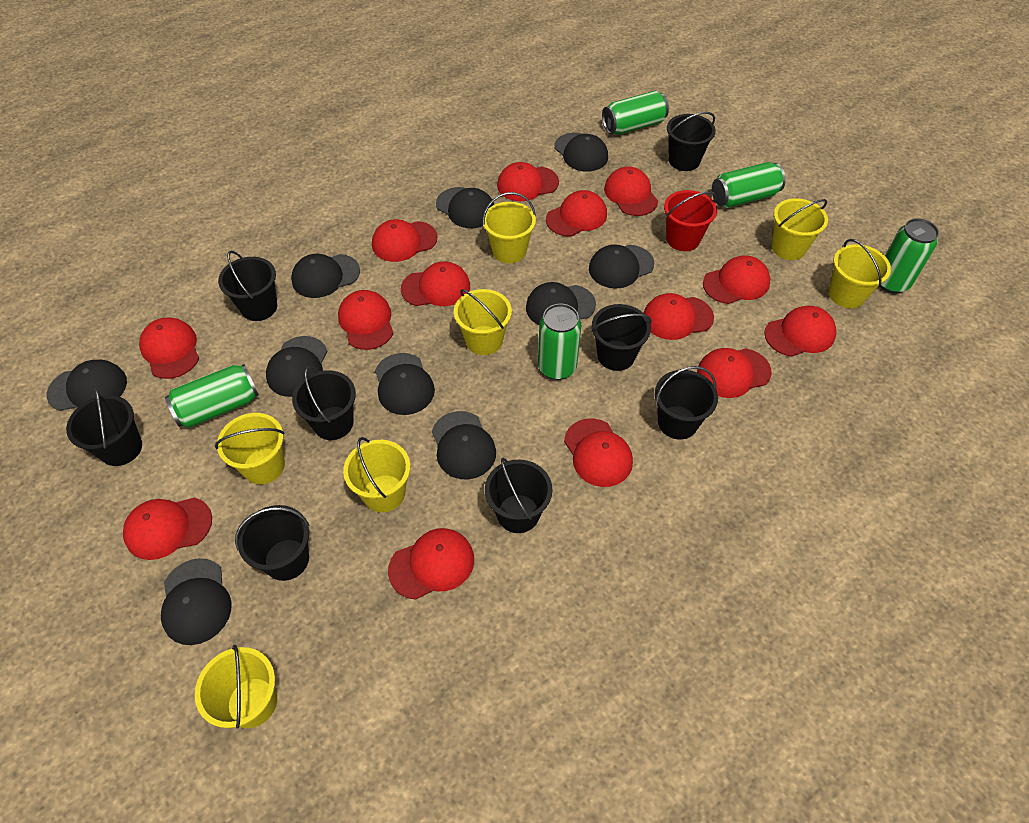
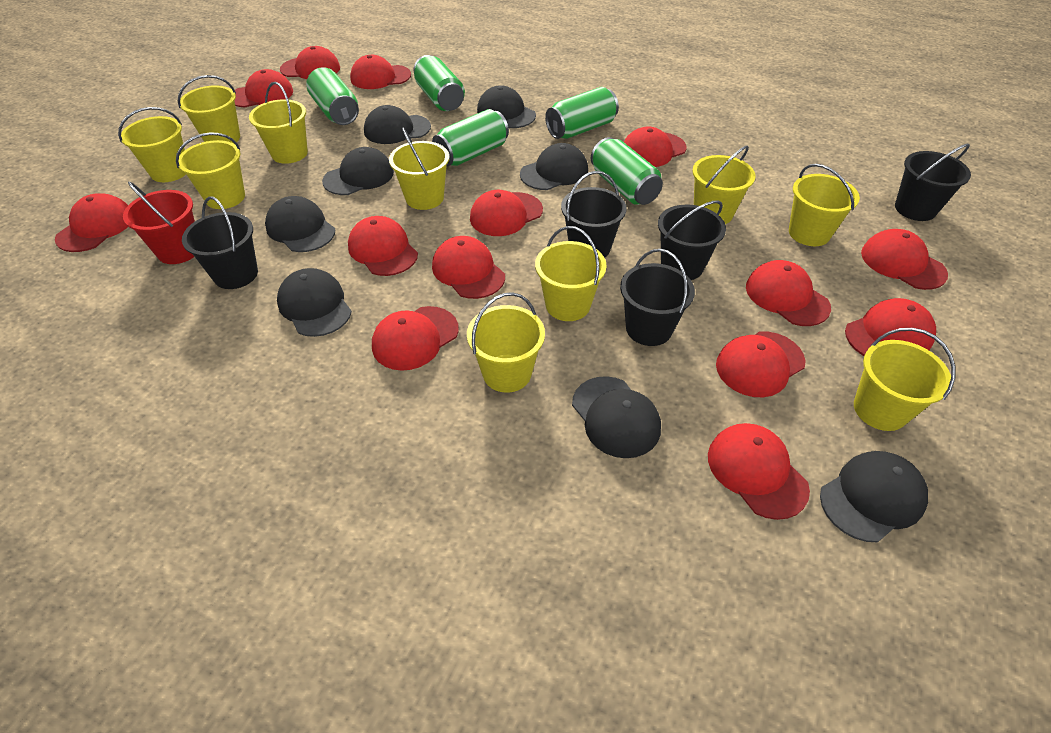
black bucket: [66,388,142,466] [218,251,277,321] [235,505,310,581] [292,366,356,440] [485,458,552,533] [591,304,652,371] [655,366,718,440] [667,112,716,171] = 8 -> [182,196,258,289] [561,171,627,258] [620,249,695,346] [658,200,726,280] [895,144,971,221] = 5
black cap: [47,360,127,411] [161,558,231,645] [266,336,327,397] [291,254,360,298] [375,353,435,415] [432,411,496,479] [436,187,494,228] [526,282,596,325] [554,133,608,172] [589,244,654,289] = 10 -> [265,196,335,252] [277,268,352,337] [322,147,394,195] [364,105,431,144] [477,85,536,128] [520,143,588,190] [572,376,661,458] [820,451,928,543] = 8
yellow bucket: [195,645,277,728] [215,413,285,484] [343,437,410,512] [454,289,512,355] [482,192,536,263] [772,198,828,260] [829,239,891,308] = 7 -> [118,107,186,182] [176,132,245,209] [178,75,240,143] [249,82,308,164] [389,128,449,210] [467,292,545,393] [535,226,607,321] [692,146,756,224] [789,164,860,246] [854,328,956,431] = 10

